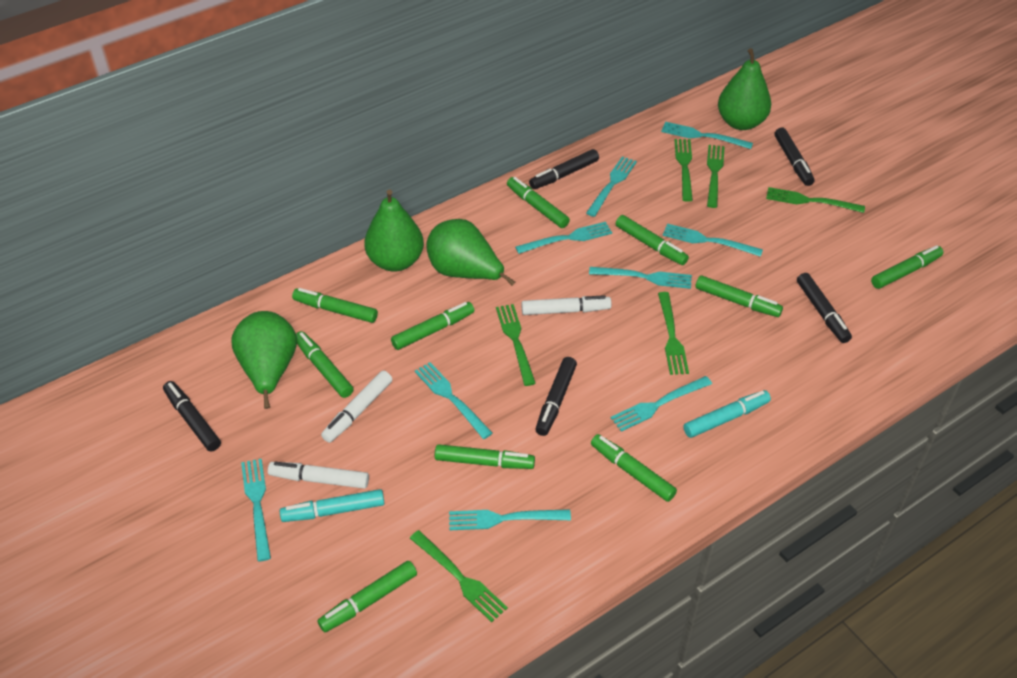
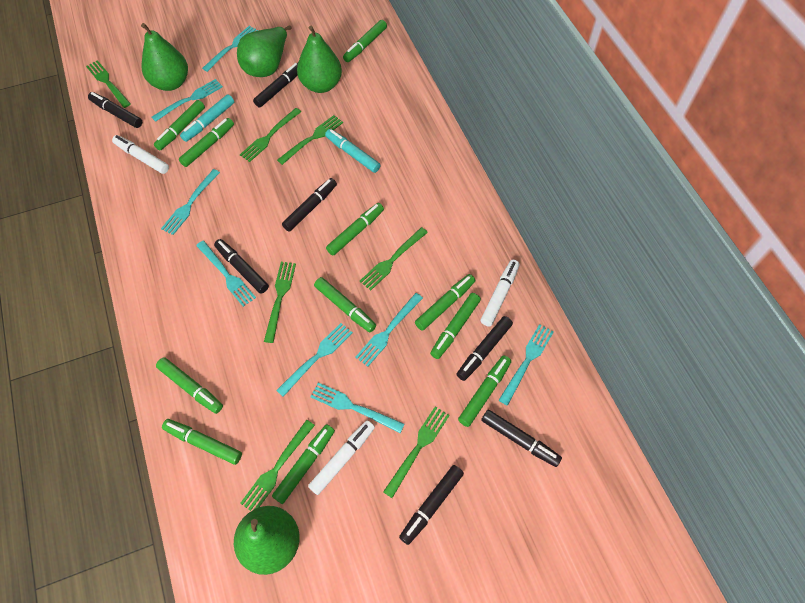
black marker: [163,381,221,452] [529,149,599,189] [535,357,577,436] [775,128,814,186] [797,273,852,343] = 5 -> [88,92,142,128] [214,239,269,294] [253,63,298,108] [282,178,337,232] [399,465,464,545] [457,316,513,381] [481,410,562,467] = 7
green fork: [410,530,508,622] [496,304,536,386] [658,292,689,375] [674,139,693,202] [707,145,725,208] [766,187,865,213] = 6 -> [86,60,131,108] [240,108,301,162] [240,420,315,511] [264,262,296,343] [277,115,343,165] [360,227,428,291] [383,407,450,498] = 7
green marker: [292,288,378,323] [296,331,353,398] [317,561,417,632] [391,302,474,350] [435,444,535,469] [507,177,570,228] [591,434,677,502] [616,215,689,265] [695,275,783,317] [871,245,943,289] = 10 -> [154,100,205,150] [156,357,223,414] [162,419,242,465] [179,118,234,167] [272,424,335,504] [314,277,376,332] [326,203,384,255] [343,20,387,62] [415,274,475,331] [430,293,481,359] [458,355,511,427] = 11
turquoise fork: [241,459,271,562] [415,362,493,439] [449,509,571,530] [515,222,612,254] [586,156,637,217] [589,267,692,289] [611,376,712,432] [661,121,753,149] [663,224,763,257] = 9 -> [152,79,223,122] [161,169,220,235] [196,241,256,307] [202,26,259,72] [276,323,353,397] [310,382,405,433] [355,293,423,367] [499,324,554,406] = 8

